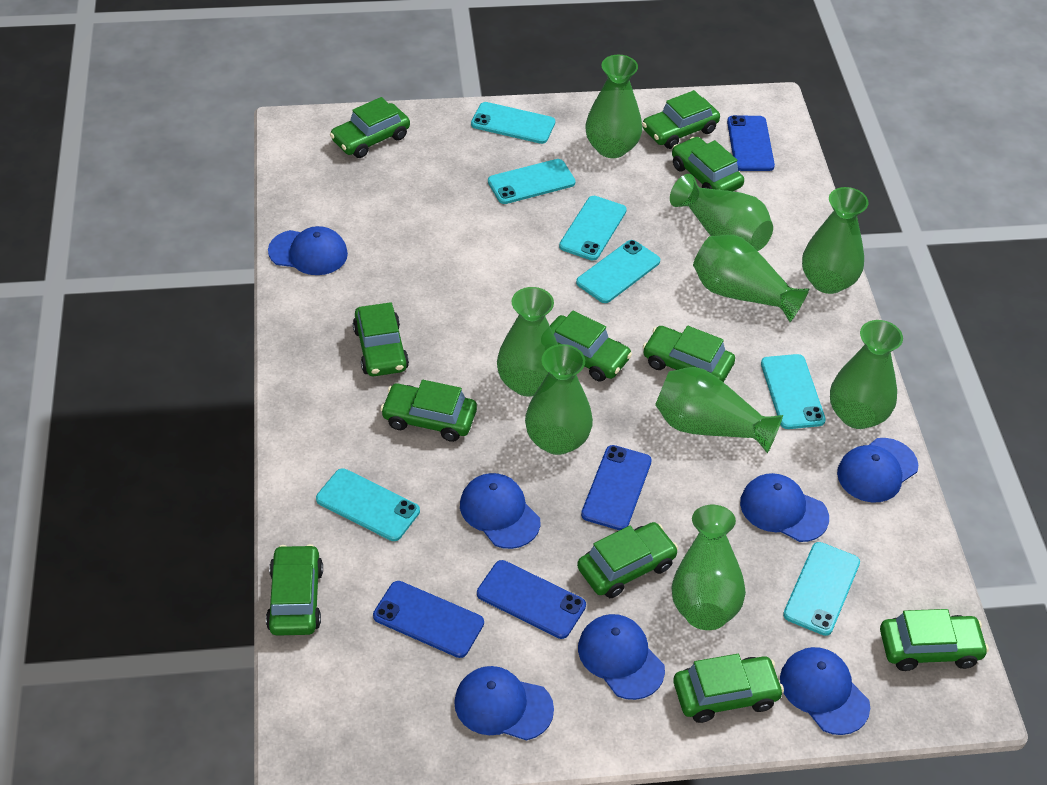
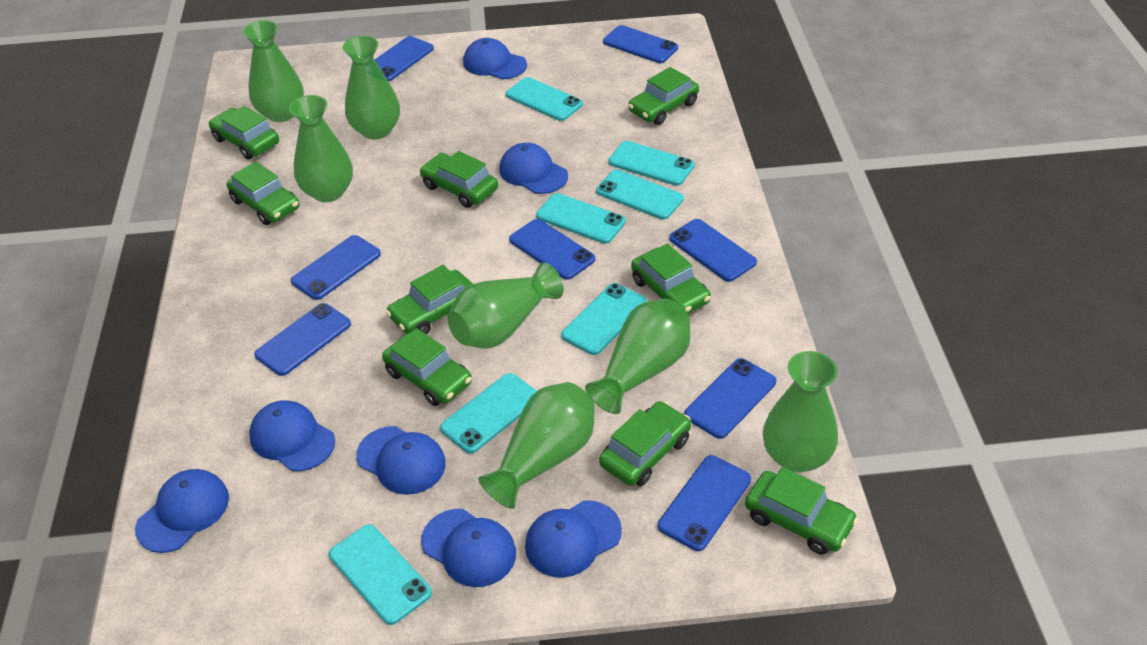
blue phone: [373,581,484,658] [477,560,586,639] [581,445,652,530] [727,115,775,171] = 4 -> [254,303,351,376] [291,235,381,300] [375,36,434,81] [509,219,595,280] [603,25,678,63] [658,455,751,551] [669,219,757,282] [684,358,776,439] = 8
green car: [266,544,323,636] [330,97,410,158] [353,302,409,376] [380,380,477,442] [550,310,632,382] [577,522,678,598] [642,90,720,149] [643,326,735,382] [672,137,744,191] [673,654,784,723] [880,609,989,671] = 11 -> [209,106,279,159] [227,161,300,225] [382,328,472,406] [386,265,473,335] [420,151,498,208] [599,401,691,486] [628,67,699,125] [631,243,711,314] [745,467,858,555] = 9
green vase: [497,287,558,397] [525,344,593,455] [585,55,642,158] [655,367,783,453] [670,174,773,251] [672,505,746,630] [693,235,809,322] [802,187,869,294] [830,320,903,429] = 9 -> [242,20,304,122] [289,95,353,202] [343,36,400,139] [447,263,564,349] [478,382,595,509] [585,298,690,414] [763,351,838,473] = 7

